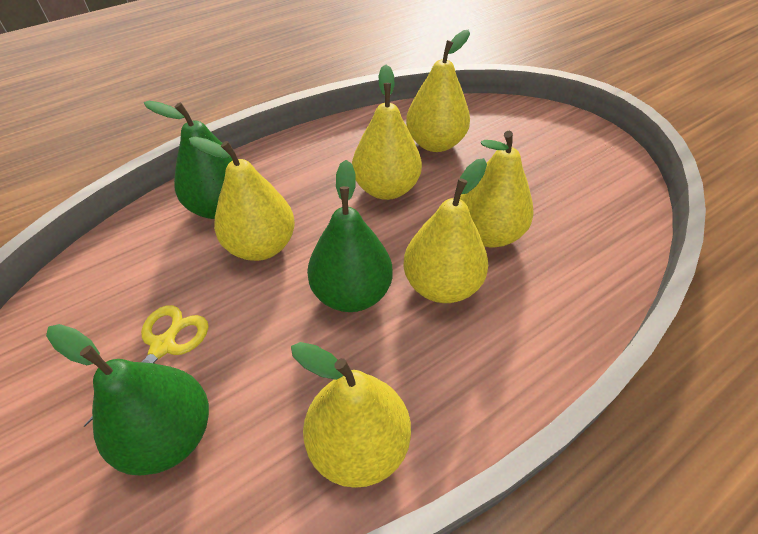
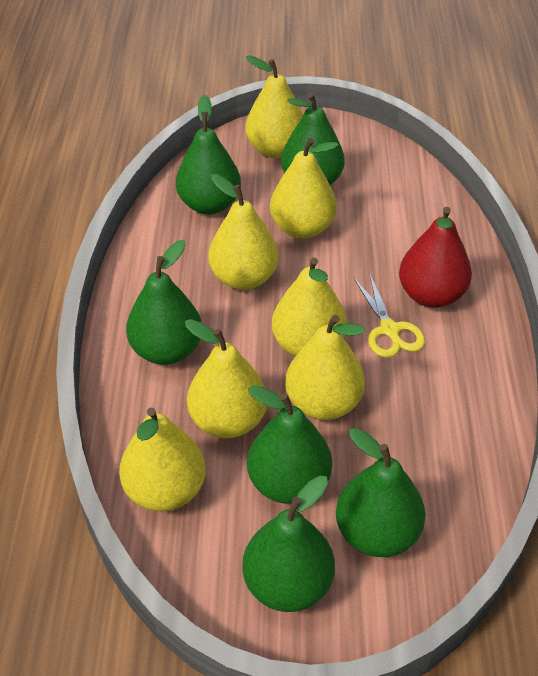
green pear: [46,324,209,476] [144,101,233,219] [307,160,393,312] = 3 -> [126,240,202,365] [176,94,241,214] [242,476,335,612] [247,385,332,504] [281,93,345,185] [336,428,425,557] = 6
red pear: none = 0 -> [399,207,472,308] = 1
yellow pear: [189,137,295,261] [291,342,411,488] [352,65,422,200] [404,158,488,303] [406,29,470,152] [460,131,534,247] = 6 -> [119,407,206,511] [185,319,267,438] [208,174,279,290] [245,55,303,158] [270,138,338,239] [272,257,347,356] [285,315,365,420] = 7

